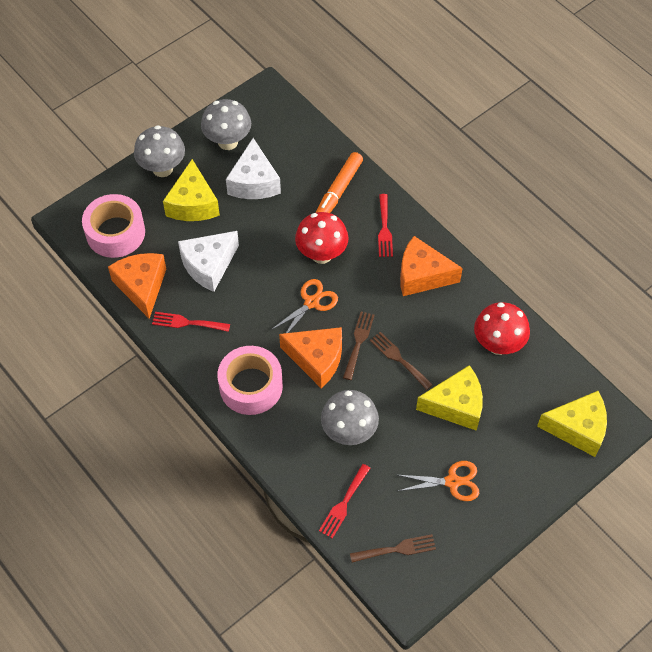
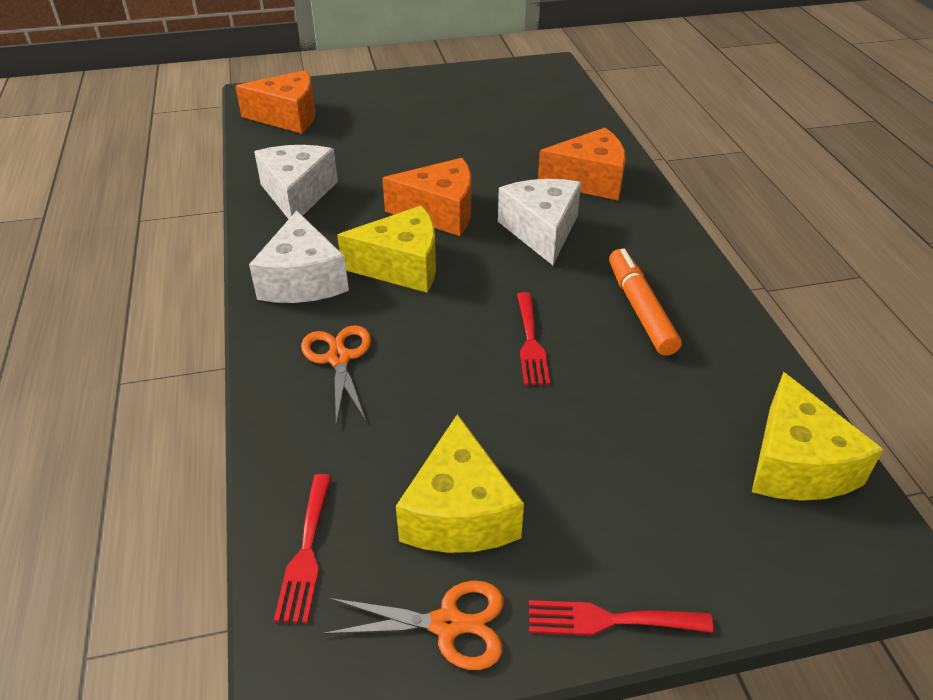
brown fork: [343,312,375,380] [350,534,436,562] [370,332,433,390] = 3 -> none = 0
grey mushroom: [134,125,185,177] [201,99,251,150] [321,390,379,445] = 3 -> none = 0
pink tape: [82,194,145,258] [217,346,283,415] = 2 -> none = 0
red mushroom: [295,212,348,264] [474,302,530,355] = 2 -> none = 0
white cheese: [178,231,239,292] [226,138,281,199] = 2 -> [249,210,349,303] [254,145,338,219] [498,179,581,265] = 3

